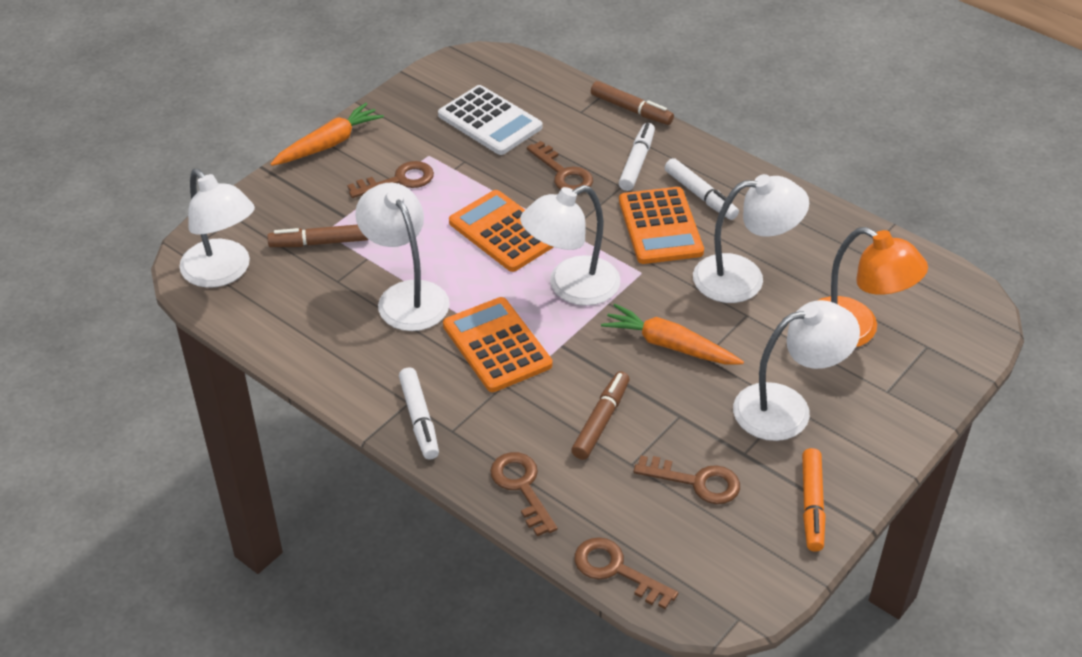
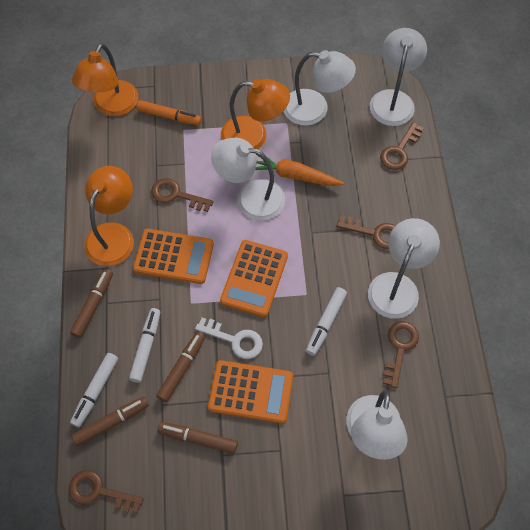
brown marker: [267,224,369,247] [571,371,630,460] [591,81,674,125] = 3 -> [70,269,113,338] [72,397,149,446] [156,331,206,402] [157,422,238,454] = 4
orange carrot: [271,103,384,166] [601,304,744,365] = 2 -> [255,154,344,186] = 1
orange lamp: [819,227,928,347] = 1 -> [72,43,138,116] [85,166,134,266] [221,79,290,149] = 3
white calculator: [438,85,542,155] = 1 -> none = 0
white key: none = 0 -> [195,318,263,359] = 1

